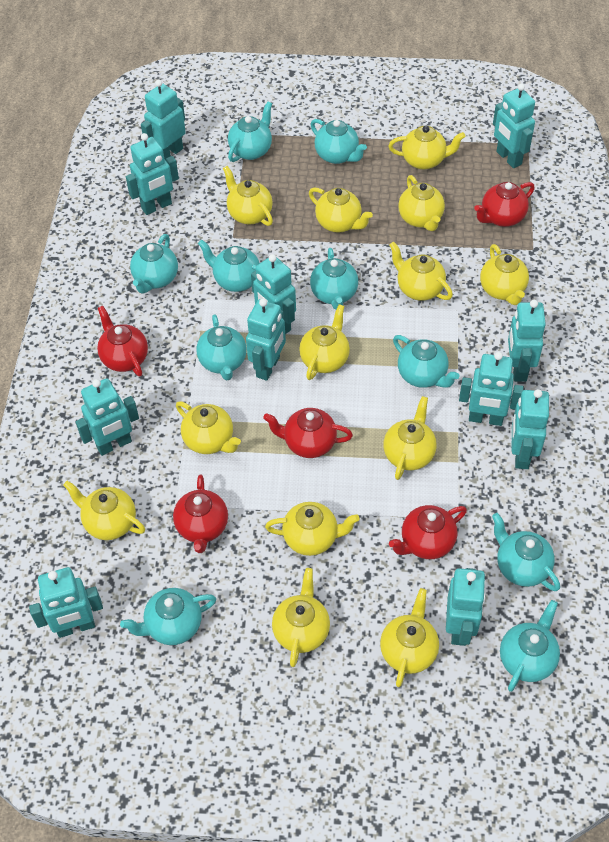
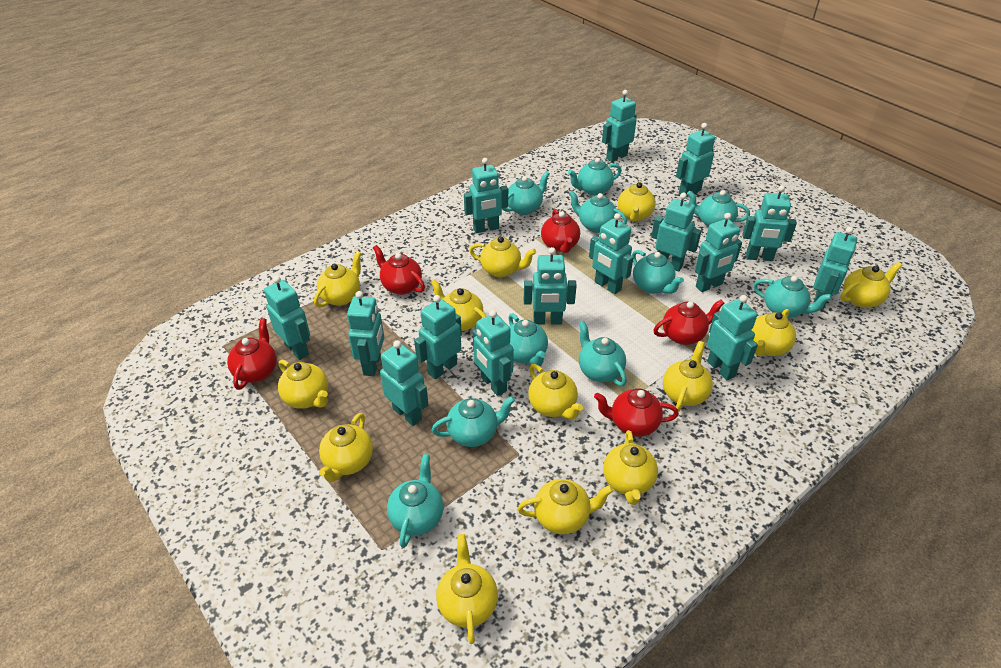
turquoise robot: [29,567,103,638] [76,378,139,456] [126,133,179,215] [141,80,186,160] [246,298,286,381] [251,254,296,334] [446,568,486,646] [459,352,524,426] [493,83,535,168] [508,300,546,382] [511,389,549,469] = 11 -> [264,276,310,360] [347,291,384,376] [380,340,428,426] [414,295,462,379] [464,158,508,233] [473,310,514,396] [524,247,577,325] [589,213,634,294] [602,90,637,162] [651,193,702,272] [676,123,715,197] [695,213,742,292] [707,295,758,380] [742,185,797,261] [813,227,857,309] = 15

